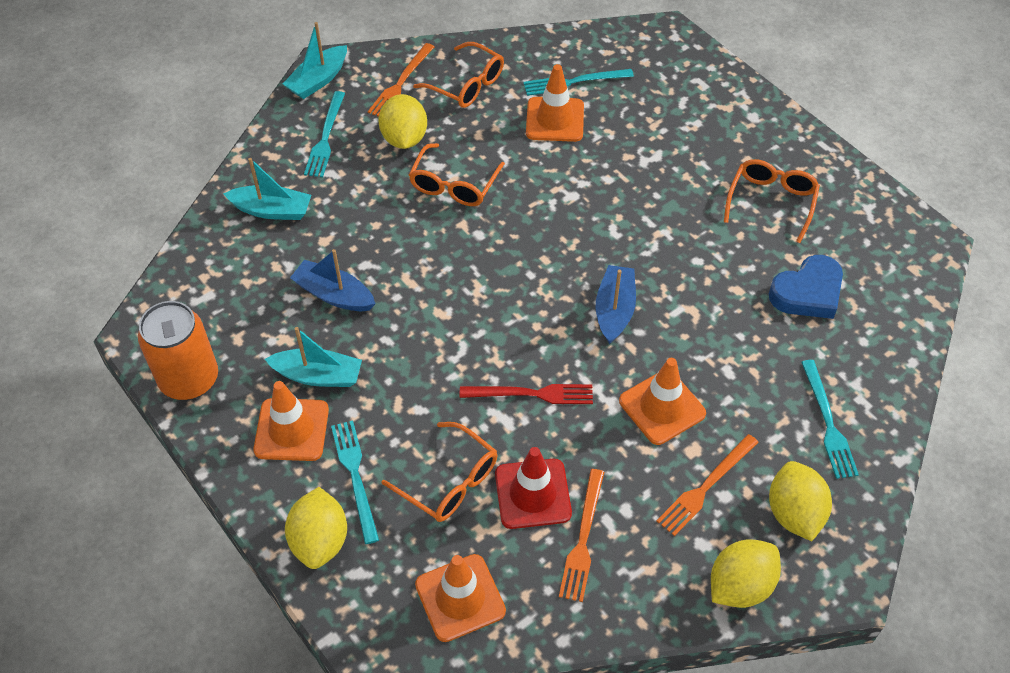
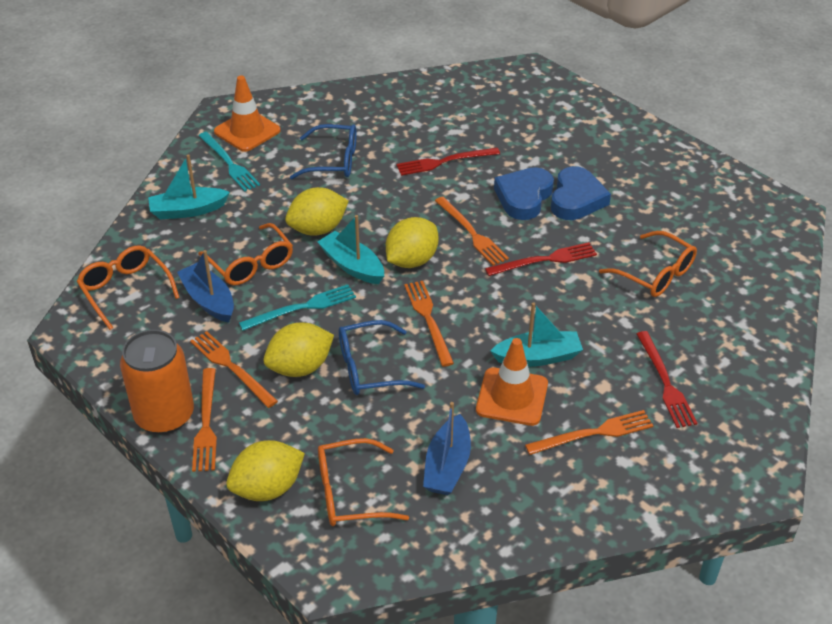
blue glasses: none = 0 -> [290,124,357,179] [339,320,425,395] = 2
blue heart: [769,255,843,319] = 1 -> [494,167,554,220] [551,166,611,220] = 2
orange fork: [368,43,434,117] [559,469,604,602] [657,434,759,536] = 3 -> [190,331,278,408] [192,368,217,472] [404,281,454,367] [435,197,509,266] [525,410,653,455] = 5
orange traffic cone: [253,381,329,461] [415,554,506,642] [526,64,584,142] [619,358,706,445] = 4 -> [214,76,281,152] [476,338,548,426] = 2
red fork: [460,384,593,404] = 1 -> [396,147,500,176] [485,242,597,276] [637,331,697,428] = 3
red traffic cone: [495,447,572,529] = 1 -> none = 0
turquoise fork: [304,91,345,177] [331,420,379,544] [523,69,634,96] [801,360,859,479] = 4 -> [198,132,260,191] [239,285,356,331] = 2

